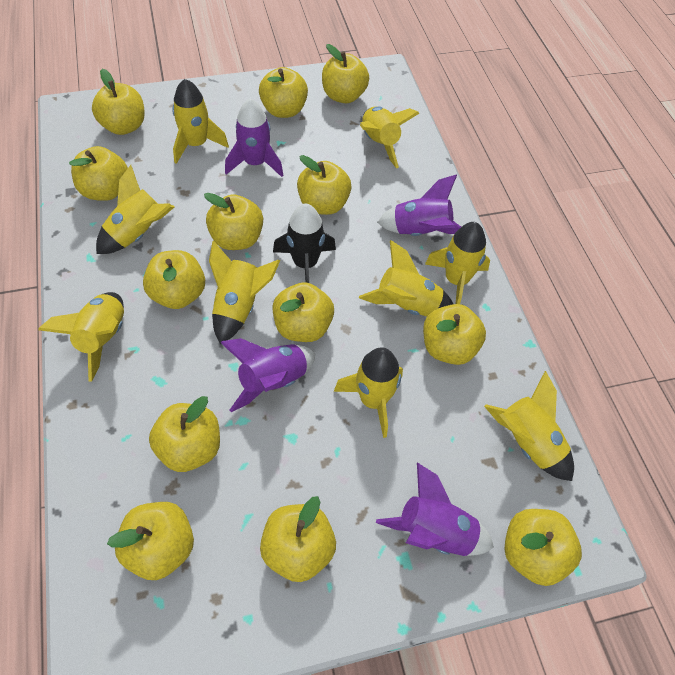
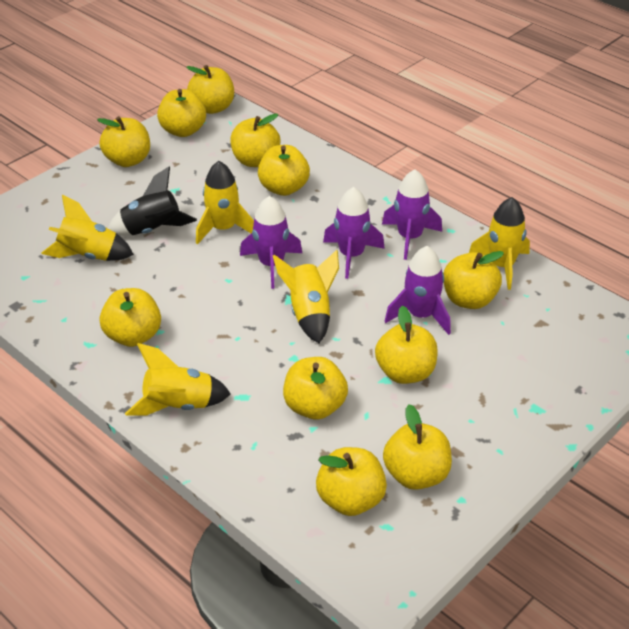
yellow apple: [69,146,128,201] [92,69,145,135] [107,502,194,580] [143,250,205,309] [149,396,220,472] [204,193,263,250] [259,67,308,118] [260,496,336,582] [273,282,334,342] [297,155,351,215] [322,44,369,103] [423,304,486,365] [504,509,582,586] = 13 -> [97,116,150,167] [100,288,161,347] [157,89,206,137] [186,65,234,114] [230,113,280,167] [258,145,310,196] [283,357,348,420] [316,447,387,516] [375,305,438,384] [383,404,452,490] [443,251,504,309] = 11
yellow rocket: [38,292,124,382] [96,165,174,254] [172,79,229,164] [209,241,280,344] [334,347,403,438] [359,240,453,316] [360,106,420,168] [425,222,490,304] [484,371,574,481] = 9 -> [41,195,134,261] [125,343,231,416] [196,161,254,245] [273,250,339,343] [469,197,530,290] = 5

